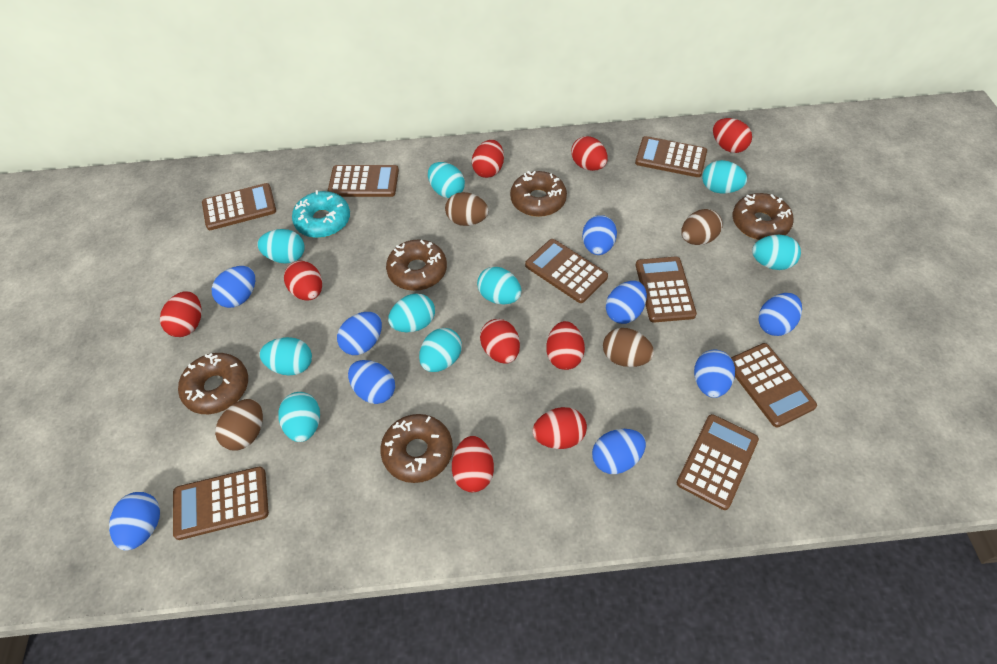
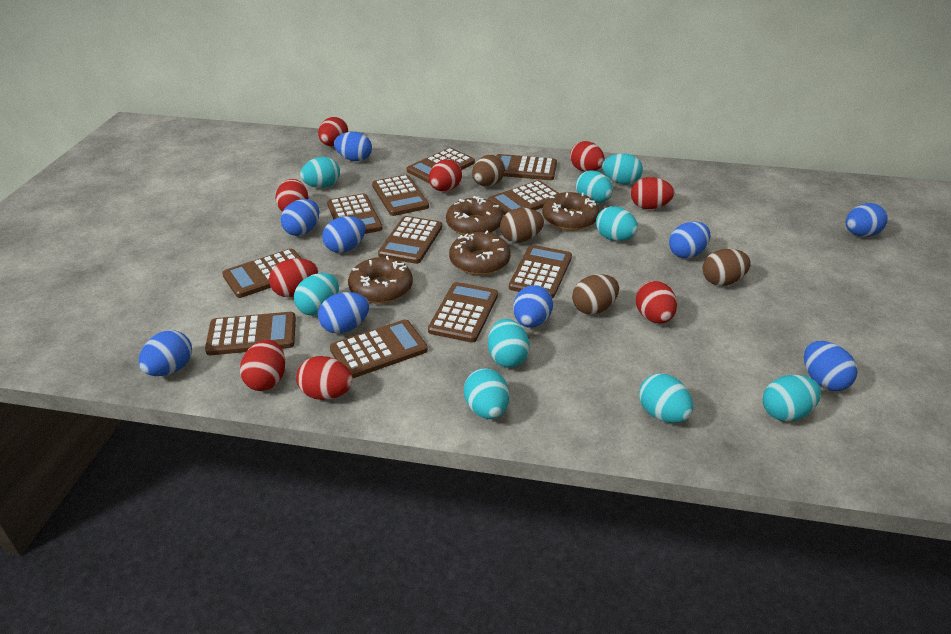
brown calculator: [173,466,269,540] [202,183,276,230] [328,165,399,197] [525,239,608,303] [635,136,707,177] [636,257,697,323] [676,414,759,510] [731,343,817,428] = 8 -> [205,312,296,355] [222,249,302,298] [327,193,383,234] [330,319,428,378] [372,175,429,216] [378,216,442,264] [407,148,475,184] [428,282,498,343] [488,180,559,215] [496,154,557,180] [509,245,572,298] = 11
brown donut: [178,353,248,414] [380,414,453,483] [386,240,447,291] [510,171,567,217] [733,193,794,240] = 5 -> [348,256,413,304] [446,196,503,235] [449,230,511,275] [542,192,599,231] = 4
turquoise donut: [292,190,350,238] = 1 -> none = 0

